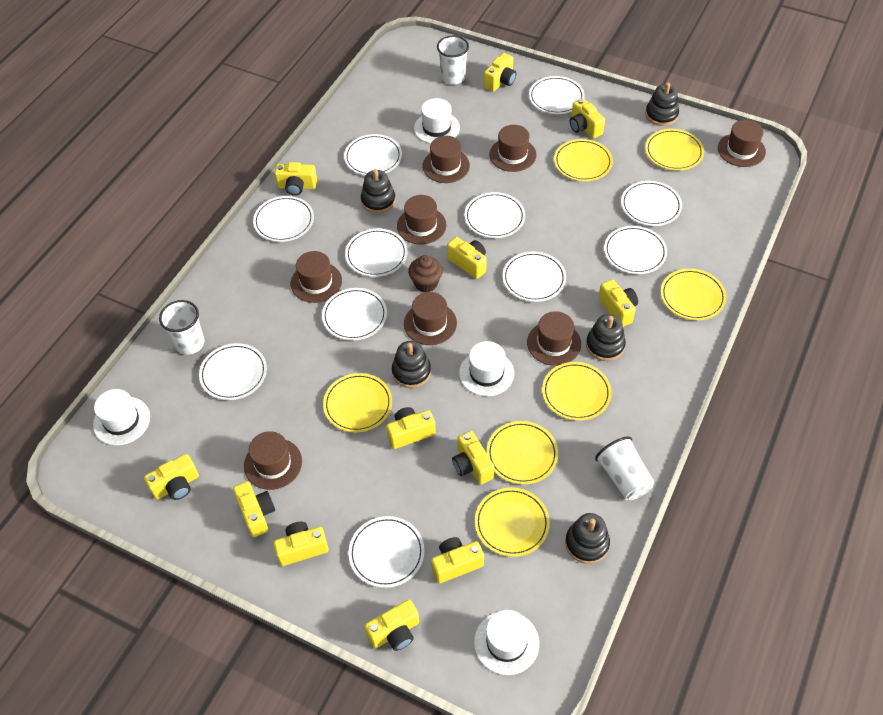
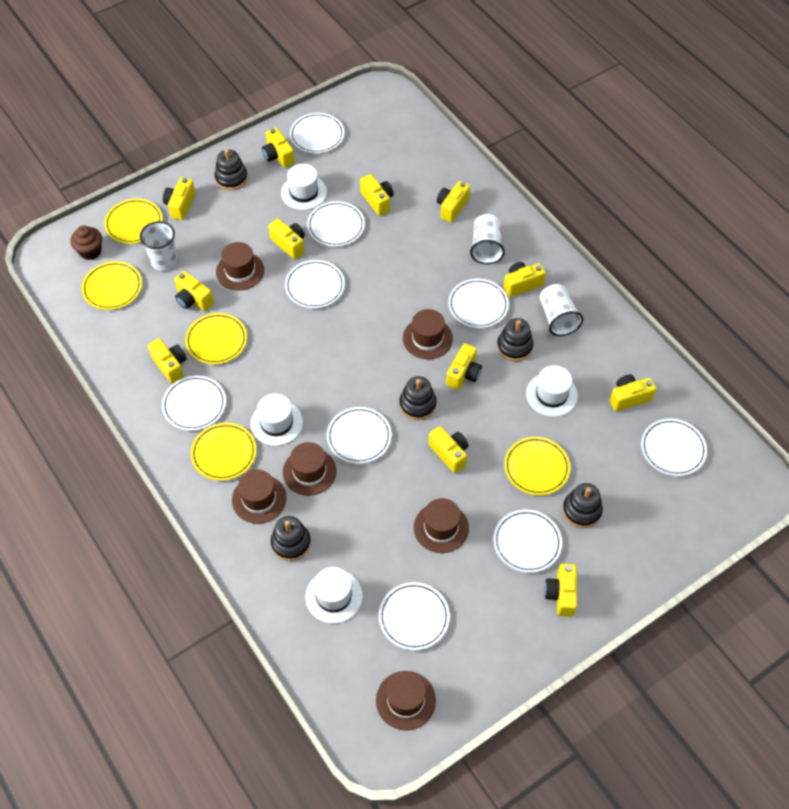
brown hat: [244,431,302,490] [291,251,342,303] [397,195,446,244] [404,292,457,345] [422,136,470,183] [489,125,537,172] [527,311,581,366] [718,120,766,167] = 8 -> [216,242,264,291] [232,469,286,524] [283,442,336,496] [376,671,436,730] [403,309,453,359] [414,498,469,553] = 6
white plate: [199,343,267,400] [253,196,314,242] [322,288,387,340] [344,134,402,175] [345,229,407,277] [348,516,425,588] [464,192,525,238] [502,252,566,302] [529,76,585,114] [604,226,667,274] [621,181,682,226] = 11 -> [162,376,226,431] [285,260,345,308] [290,113,344,153] [307,201,365,247] [327,407,392,464] [379,582,450,650] [448,279,509,328] [493,510,562,573] [641,418,707,476] = 9
yellow plate: [323,373,392,433] [475,488,550,557] [486,421,558,485] [542,362,612,421] [554,139,613,181] [645,129,704,171] [661,269,726,320] = 7 -> [81,261,142,310] [104,198,163,244] [185,313,247,364] [191,423,256,481] [504,437,570,495] = 5

